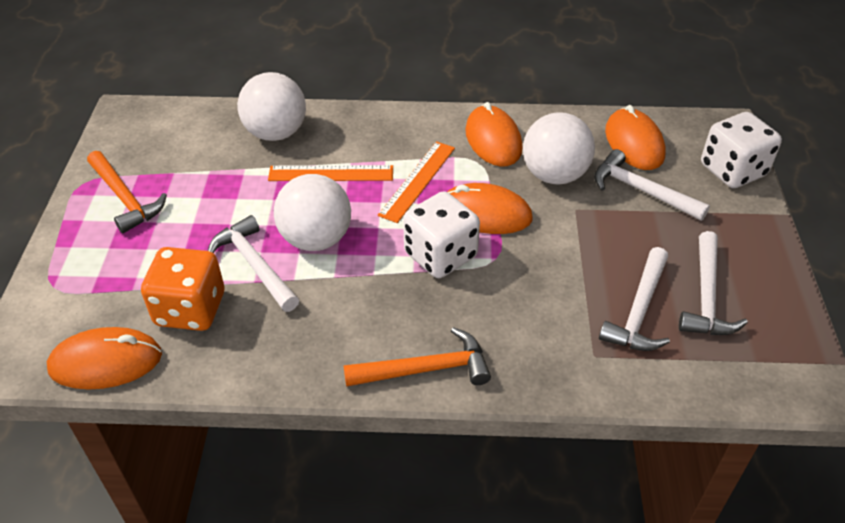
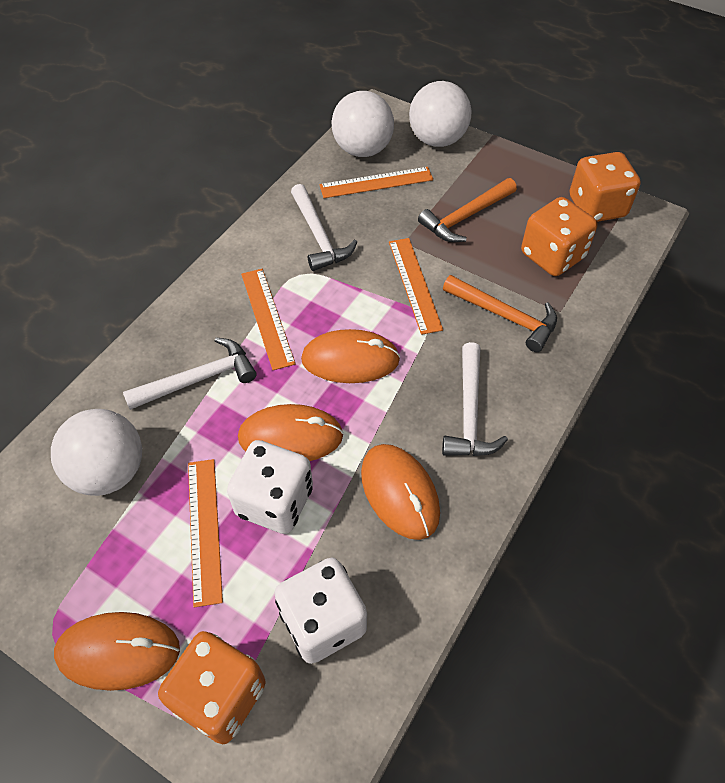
orange dice: [141,247,224,331] = 1 -> [158,631,266,744] [521,197,598,276] [570,152,641,222] = 3
orange ruler: [268,165,393,181] [378,141,455,223] = 2 -> [188,459,223,607] [241,269,296,370] [320,167,433,198] [389,238,443,335] = 4
white hammer: [208,215,299,312] [594,149,710,221] [599,247,670,351] [679,231,748,335] = 4 -> [123,337,257,410] [291,184,357,271] [442,342,508,456] = 3

